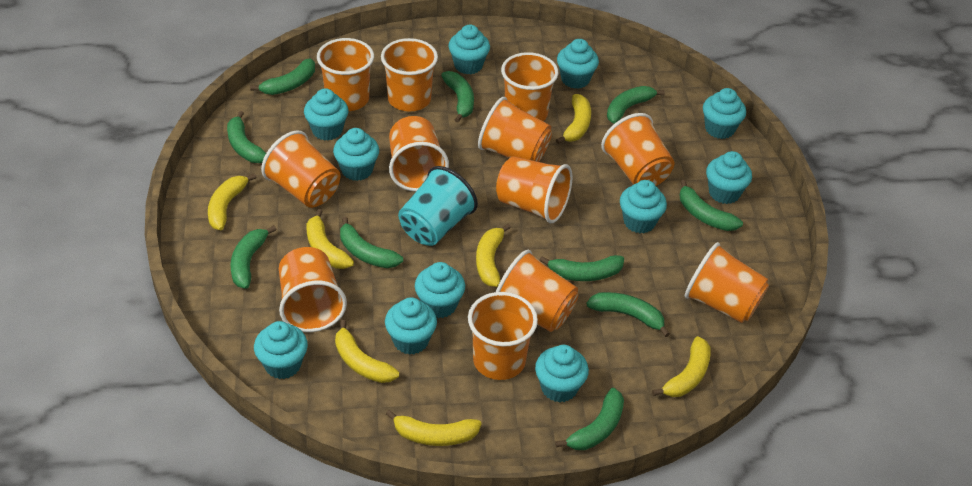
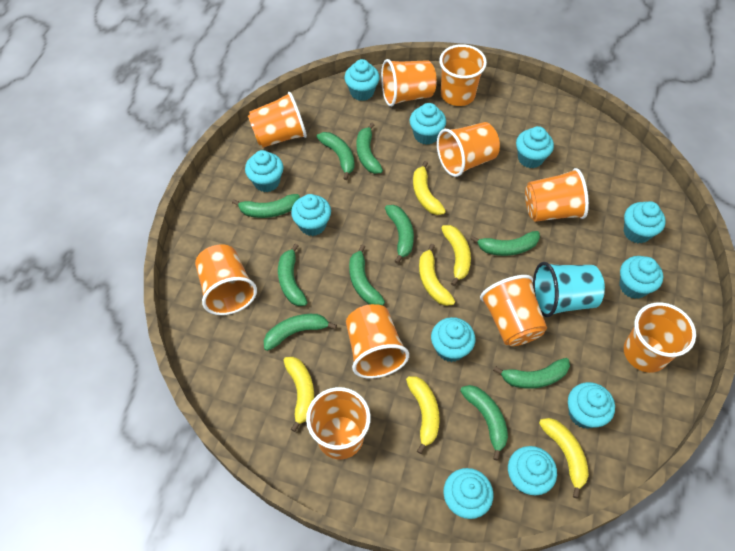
orange cup: [261,130,341,208] [279,247,347,332] [317,38,374,111] [381,38,438,111] [389,116,449,191] [468,292,538,380] [478,97,552,162] [496,156,572,223] [496,250,579,332] [501,52,558,121] [601,113,674,186] [685,242,769,323] = 12 -> [195,244,257,315] [248,92,307,148] [306,387,371,460] [346,304,409,378] [381,59,437,107] [437,122,500,177] [439,44,487,106] [480,275,547,346] [525,168,589,222] [624,302,696,373] = 10
yellow banana: [208,173,257,230] [306,209,354,269] [335,320,399,383] [386,410,482,446] [476,224,511,287] [556,94,591,144] [652,336,711,397] = 7 -> [283,357,314,432] [406,376,440,454] [413,161,446,215] [419,244,455,306] [441,225,471,286] [539,418,589,499] = 6

